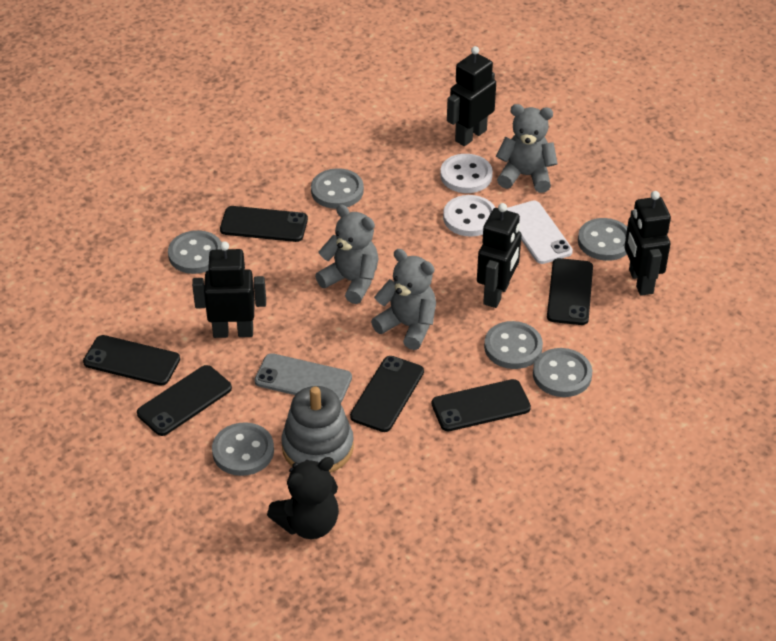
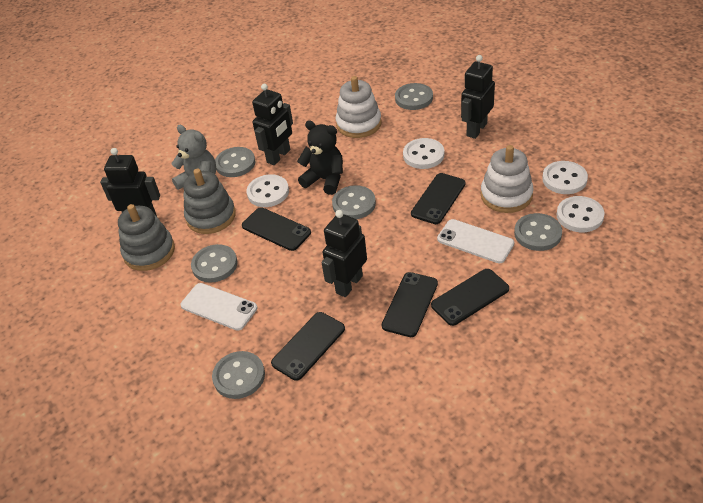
black phone: [83,335,180,386] [137,365,232,436] [220,206,308,242] [350,356,424,432] [432,379,531,431] [547,258,593,325] = 6 -> [242,207,311,251] [271,312,345,381] [382,272,438,337] [411,173,466,224] [431,269,509,326] = 5
grey phone: [254,353,352,402] = 1 -> none = 0
grey stacking toy: [281,386,354,473] = 1 -> [118,204,175,271] [183,169,236,234] = 2
grey teddy bear: [315,204,379,304] [371,249,436,350] [496,104,558,193] = 3 -> [171,125,216,190] = 1
white button: [440,154,493,193] [443,195,495,237] = 2 -> [247,174,289,207] [403,138,444,169] [542,161,588,194] [556,196,605,232] = 4
white phone: [507,201,573,264] = 1 -> [181,283,257,331] [437,219,514,263] = 2
white stacking toy: none = 0 -> [336,76,382,138] [481,145,534,213] = 2

